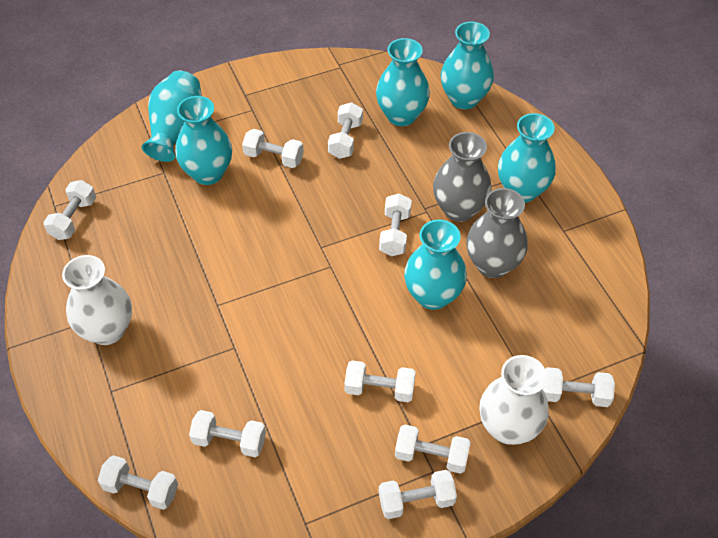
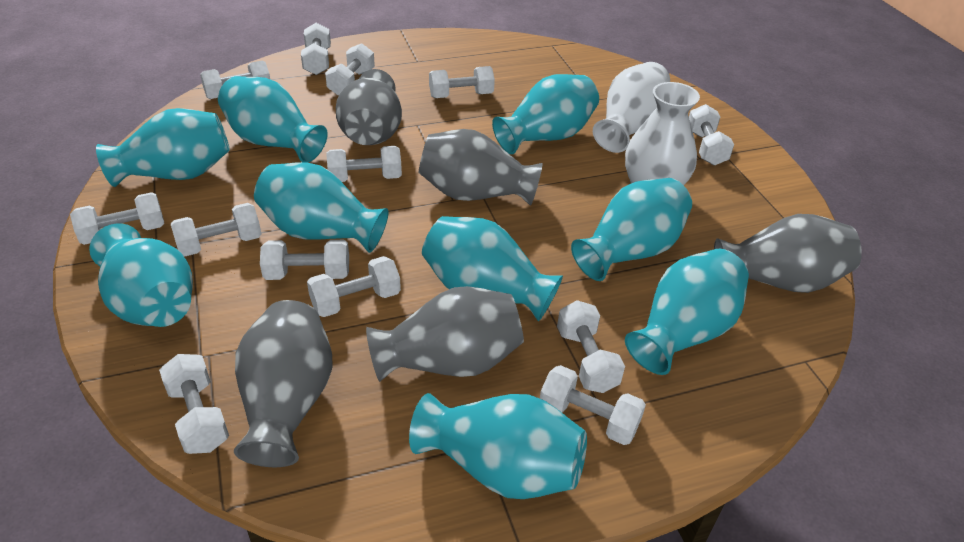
grey vase: [433,132,492,222] [466,188,528,278] = 2 -> [234,300,333,467] [336,69,402,145] [366,286,524,382] [419,129,543,206] [714,214,862,293] = 5
turquoise vase: [142,71,202,162] [175,96,232,185] [376,38,430,126] [404,220,467,310] [440,22,494,109] [498,113,556,203] = 6 -> [89,223,193,327] [96,108,230,187] [218,76,328,163] [254,163,388,253] [409,393,587,499] [422,216,563,322] [492,74,599,154] [571,178,692,281] [625,249,749,375] = 9
white dumbbell: [43,180,96,240] [98,455,178,510] [189,410,266,457] [242,129,304,168] [328,102,363,159] [344,360,416,402] [379,193,412,256] [379,470,457,519] [395,425,471,474] [542,367,615,407] = 10 -> [70,192,164,245] [159,354,229,454] [171,203,262,257] [200,61,270,99] [260,240,349,280] [301,23,331,75] [307,256,401,317] [325,43,375,96] [326,146,402,182] [429,66,495,98] [540,365,646,445] [557,300,625,393] [689,104,734,165] = 13

